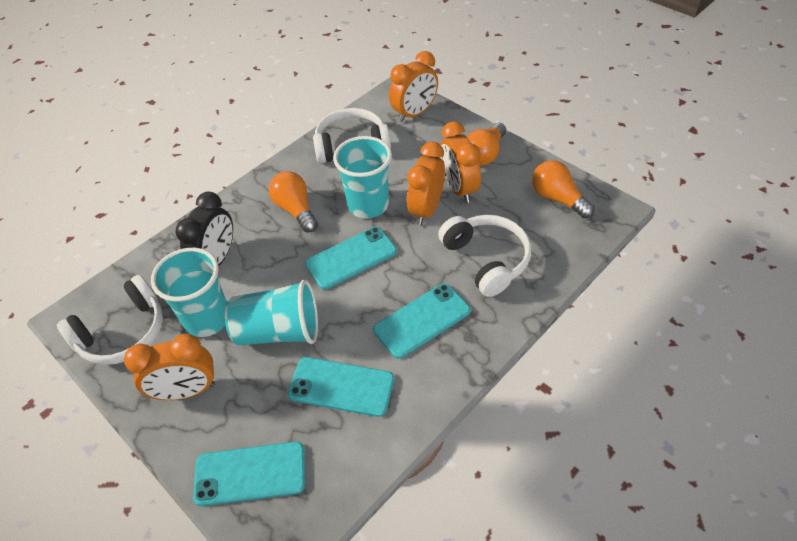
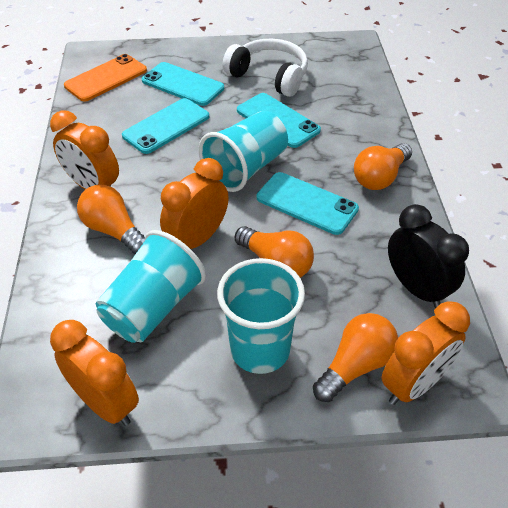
orange light bulb: [269,171,318,232] [467,123,506,166] [532,160,595,218] = 3 -> [77,184,145,254] [235,226,314,278] [313,313,398,402] [354,143,412,190] = 4
orange phone: none = 0 -> [64,54,147,102] = 1
white headphones: [57,275,163,365] [313,108,391,163] [438,215,531,297] = 3 -> [223,38,308,97] = 1

